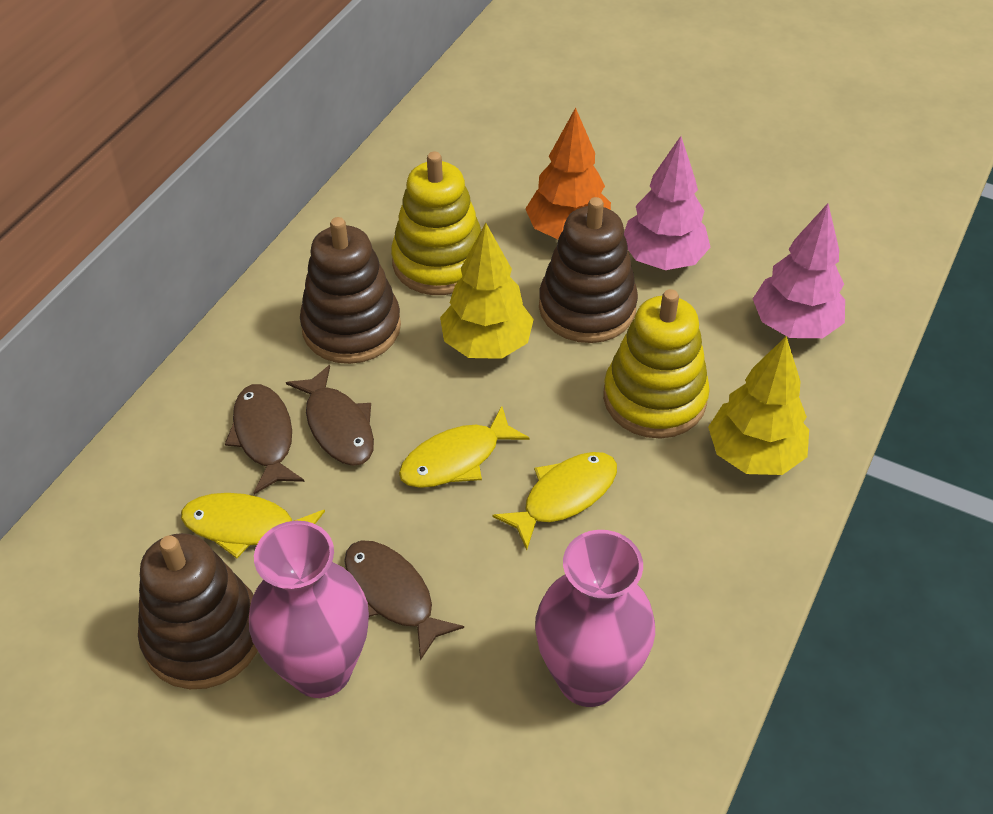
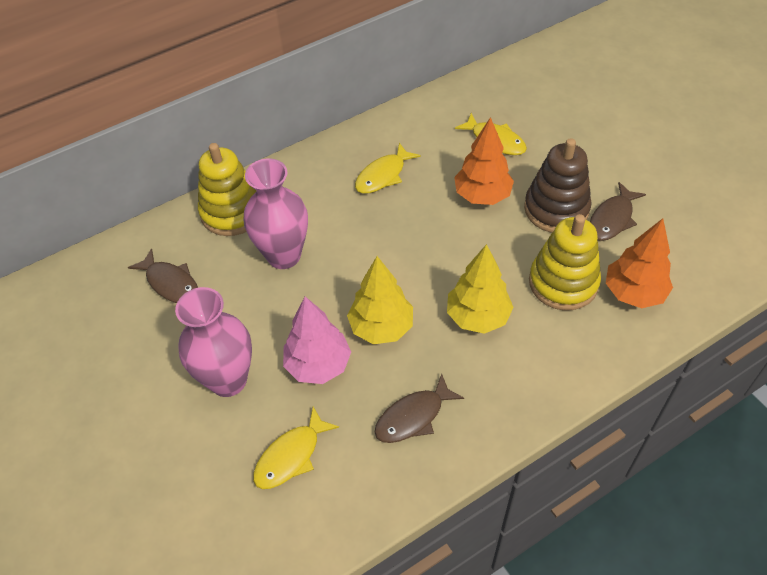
brown stacking toy: [138,533,258,689] [300,217,401,364] [539,197,638,343] = 3 -> [524,138,591,233] = 1
orange tree: [525,107,611,239] = 1 -> [454,117,514,205] [606,218,673,308] = 2
pink tree: [624,136,710,270] [753,203,845,338] = 2 -> [283,297,351,384] = 1

